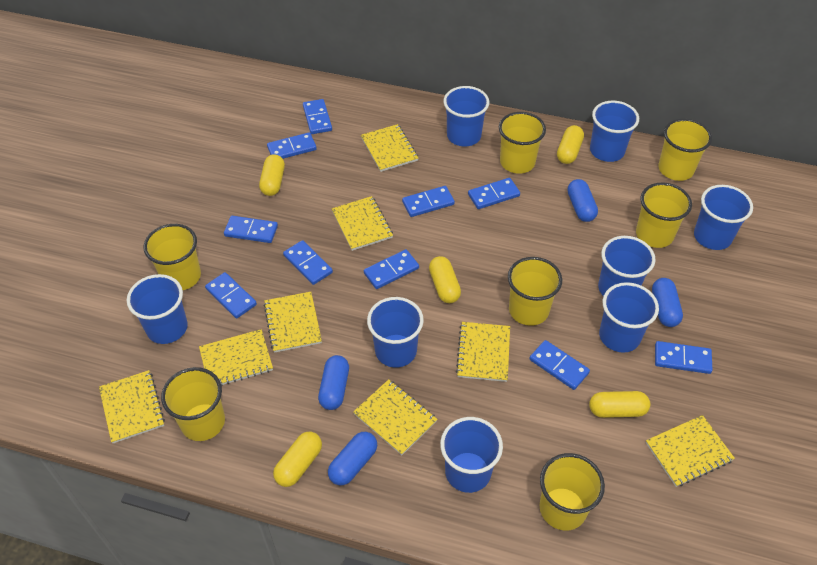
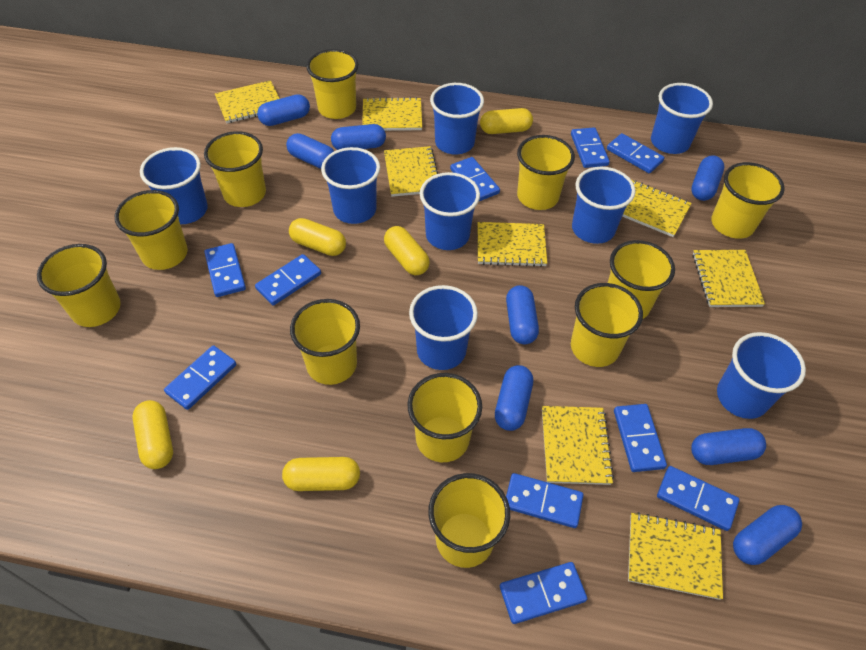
blue capsule: [318,355,349,410] [328,432,377,485] [567,179,598,222] [652,278,683,327] = 4 -> [257,94,310,126] [286,133,334,169] [331,124,386,150] [495,365,533,431] [506,285,539,344] [691,155,724,201] [691,428,766,465] [733,505,802,565] = 8
yellow cup: [143,224,201,290] [161,367,225,441] [499,112,546,174] [508,257,562,326] [539,453,605,531] [636,182,692,248] [658,119,712,181] = 7 -> [37,244,121,327] [115,190,188,270] [204,131,266,207] [290,299,360,385] [306,49,359,119] [408,373,482,462] [428,473,510,568] [517,135,575,210] [571,283,643,367] [608,240,675,319] [711,162,785,239] = 11

